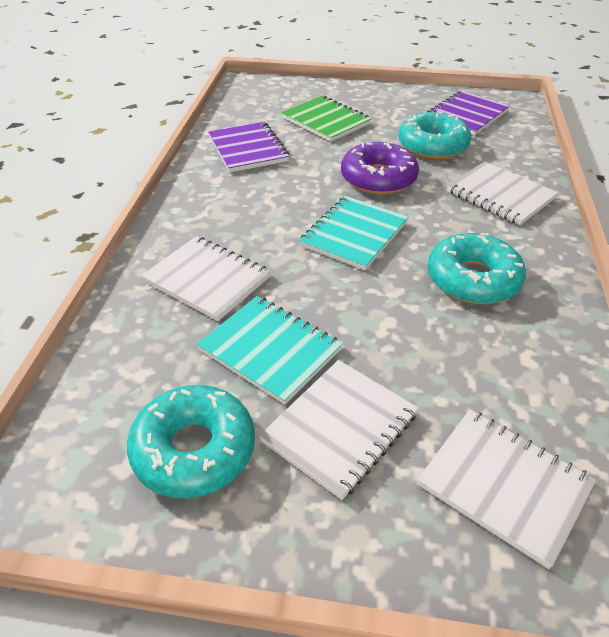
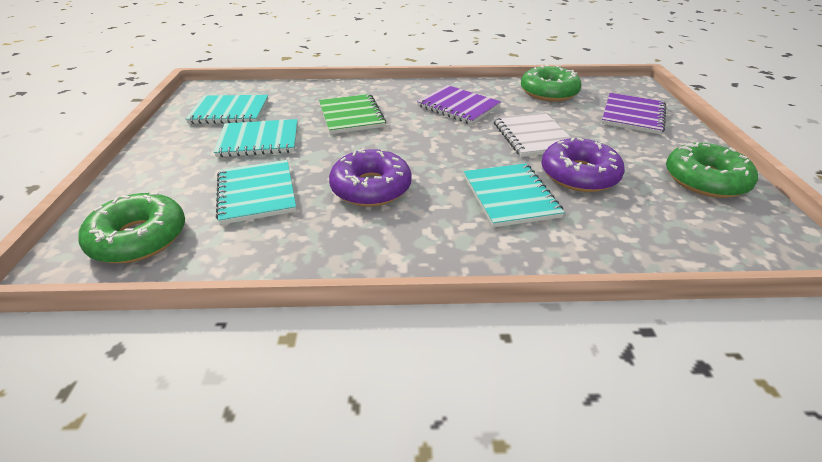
green donut: none = 0 -> [78,192,185,263] [521,64,582,102] [666,142,758,198] = 3
purple donut: [341,142,419,195] = 1 -> [329,149,412,206] [541,138,625,192] = 2
turquoise donut: [127,385,255,498] [398,111,471,159] [427,233,526,304] = 3 -> none = 0
turquoise notebook: [197,296,343,405] [299,196,408,270] = 2 -> [186,95,269,124] [214,119,298,157] [216,160,296,225] [464,163,565,227] = 4
white notebook: [141,236,271,321] [259,360,418,500] [417,409,596,569] [447,161,558,225] = 4 -> [494,112,571,157] = 1

